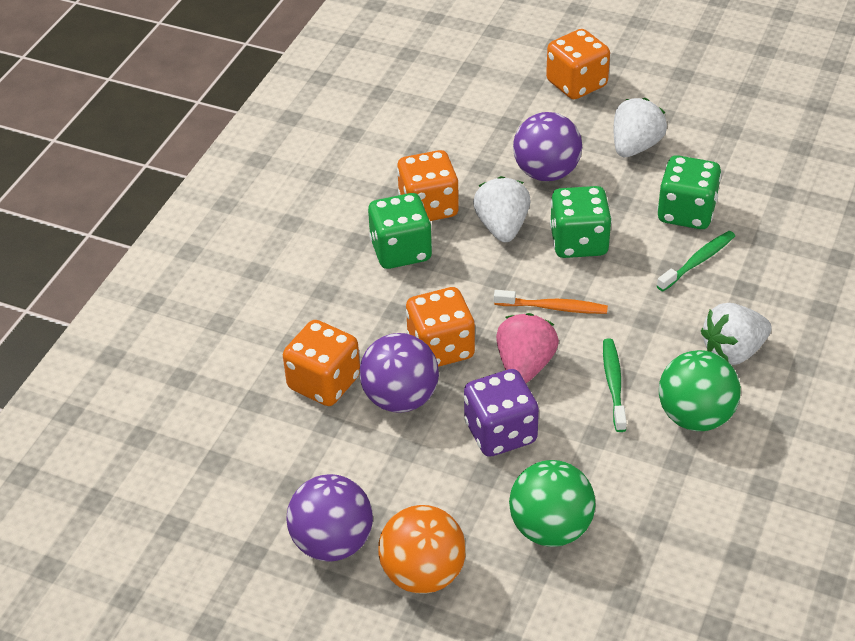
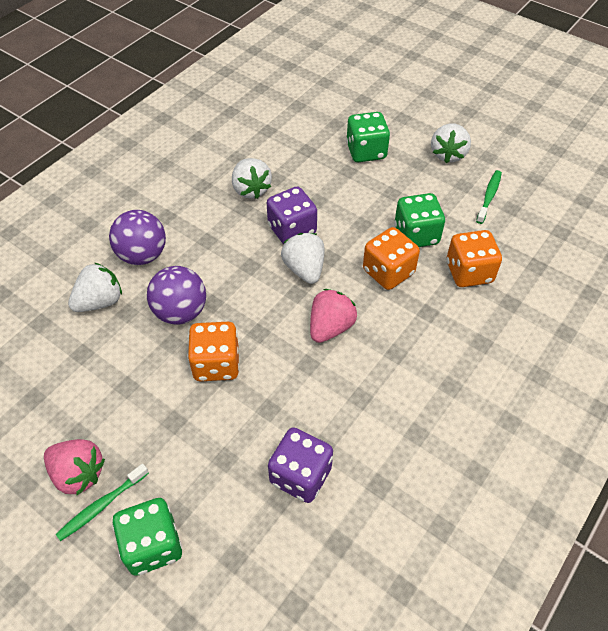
green ball: [509,460,596,547] [659,350,741,431] = 2 -> none = 0
orange ball: [378,505,466,594] = 1 -> none = 0
orange dice: [283,320,360,406] [397,150,459,221] [406,287,475,367] [546,29,610,99] = 4 -> [188,322,239,381] [363,227,420,290] [447,230,502,287] = 3
orange toothbrush: [494,290,608,314] = 1 -> none = 0
pink strawberry: [496,313,559,383] = 1 -> [44,439,105,495] [310,289,357,343] = 2
purple ball: [287,474,373,561] [359,333,439,413] [513,112,582,181] = 3 -> [109,210,166,265] [147,266,206,325] = 2
purple dice: [464,369,539,457] = 1 -> [267,187,317,244] [268,427,333,503] = 2
white strawberry: [473,176,531,242] [614,98,667,157] [701,303,772,365] = 3 -> [68,263,122,312] [232,158,272,199] [281,233,325,284] [431,123,471,163] = 4

